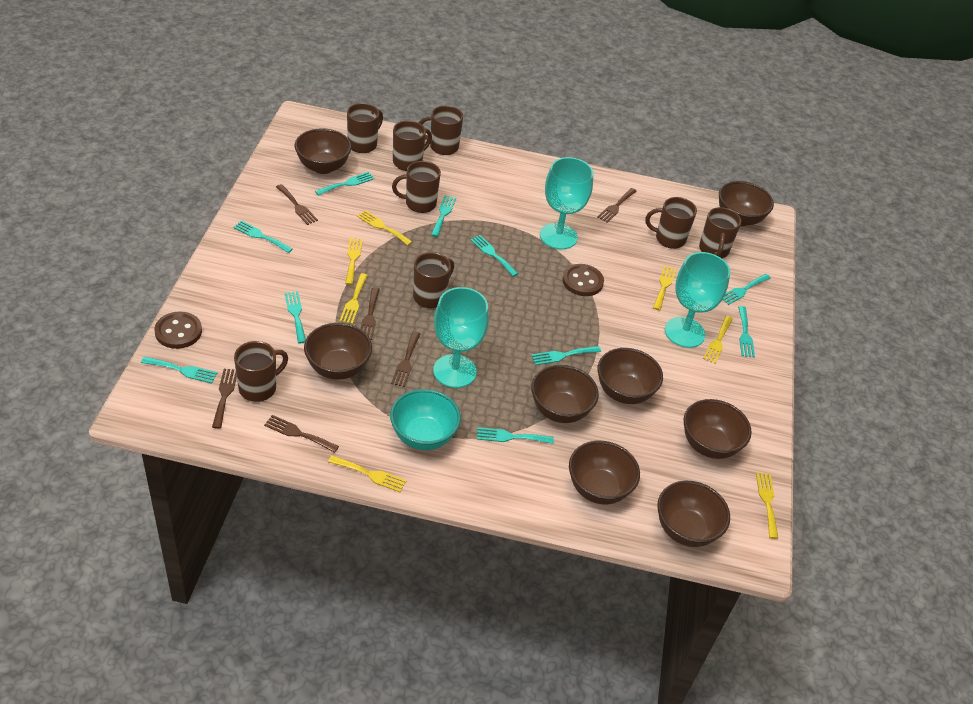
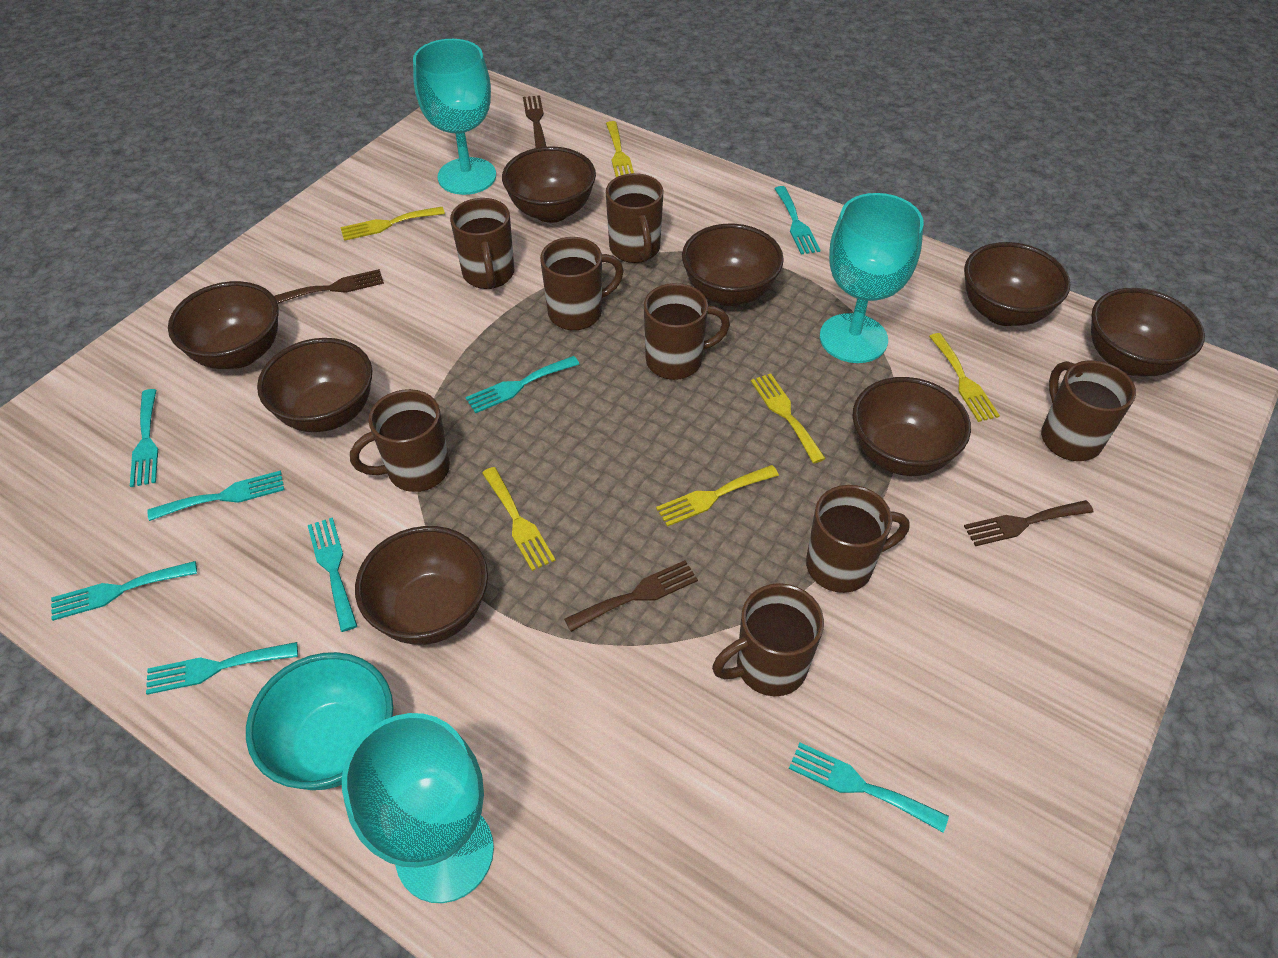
brown button: [154,311,202,349] [562,264,604,296] = 2 -> none = 0
brown fork: [212,369,237,429] [264,415,339,453] [276,184,318,225] [360,287,380,340] [391,331,420,387] [597,188,637,222] = 6 -> [274,269,384,304] [523,95,547,148] [564,560,698,632] [964,500,1093,546] = 4
turquoise fork: [141,357,217,383] [233,220,293,253] [285,291,306,343] [315,172,375,196] [431,195,456,237] [470,235,519,277] [477,427,554,444] [531,346,601,365] [723,274,771,305] [738,306,755,358] = 10 -> [51,561,197,621] [130,389,158,487] [146,642,298,695] [147,470,284,521] [308,517,357,632] [466,356,580,413] [774,186,820,255] [789,743,949,833] = 8
yellow fork: [328,455,406,492] [339,273,368,324] [345,238,363,285] [357,210,412,245] [653,265,676,311] [703,316,733,364] [756,473,778,539] = 7 -> [340,207,445,241] [482,467,555,571] [606,121,634,177] [656,465,779,527] [751,373,826,463] [929,333,1000,422] = 6

